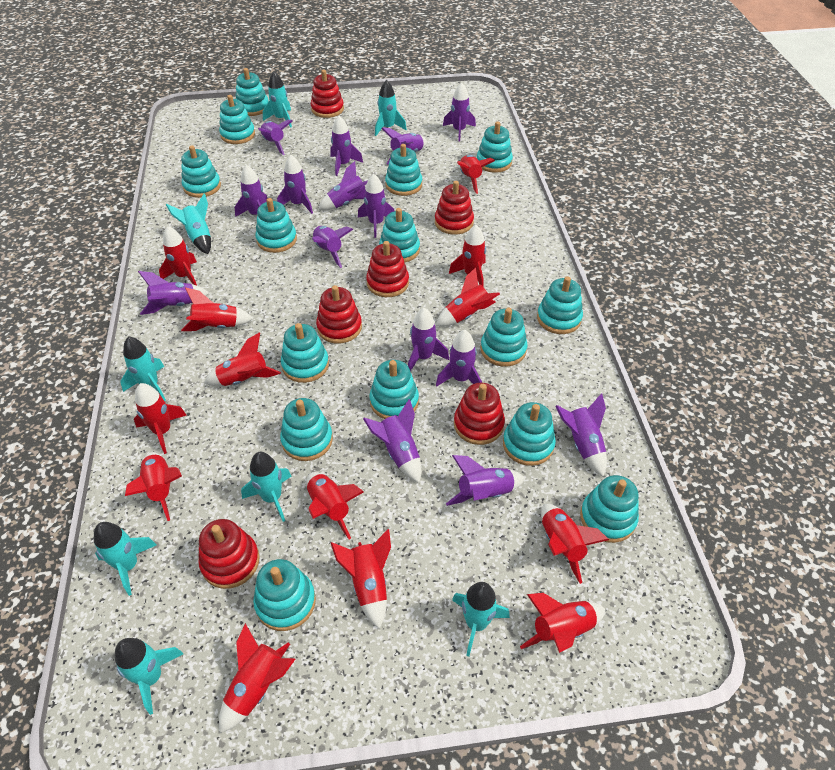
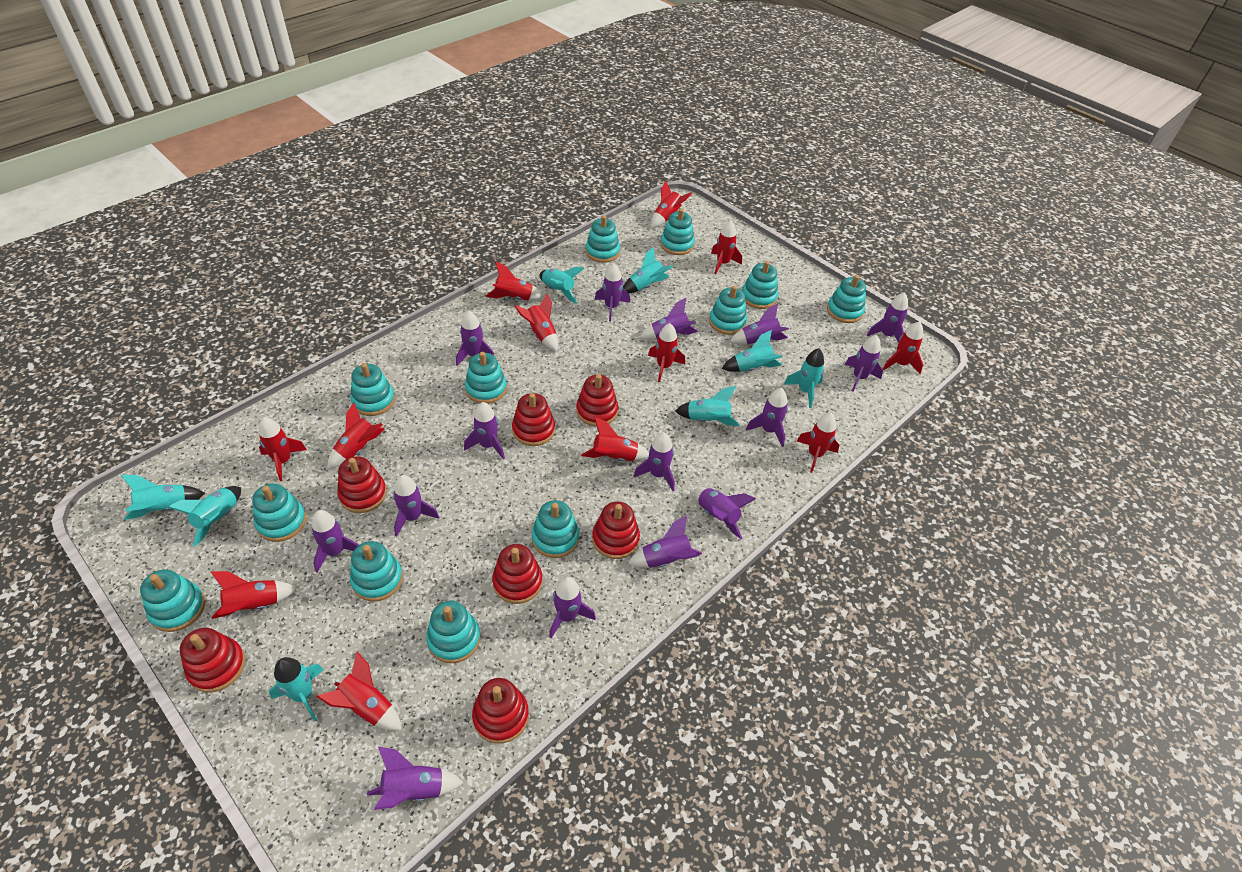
red rocket: [125,452,182,521] [134,383,187,454] [159,226,197,286] [181,287,254,331] [204,332,281,386] [219,623,295,733] [307,472,364,539] [331,529,391,629] [436,267,500,327] [449,225,486,287] [457,155,495,194] [520,593,606,653] [541,504,609,584] = 13 -> [210,571,297,619] [259,417,307,481] [316,652,402,731] [328,403,385,469] [485,262,544,300] [514,293,558,352] [581,417,649,461] [648,323,685,382] [651,181,692,228] [711,220,742,274] [797,413,839,473] [883,321,923,374] = 12
red stacking toy: [198,519,260,589] [311,70,344,118] [316,285,362,344] [366,241,409,297] [435,181,474,235] [454,383,505,445] = 6 -> [180,628,245,692] [338,456,387,513] [472,678,529,744] [492,544,543,604] [512,393,555,446] [576,374,618,426] [592,501,640,559] = 7
turquoise stacking toy: [181,145,221,198] [219,95,255,144] [236,68,268,116] [253,559,316,631] [255,198,297,253] [280,398,333,461] [281,323,329,383] [369,360,419,419] [379,208,420,263] [385,144,422,196] [477,122,513,173] [480,308,528,367] [503,402,556,466] [537,276,583,334] [580,475,639,543] = 15 -> [140,569,205,632] [252,484,306,542] [350,363,395,416] [350,541,403,602] [426,601,481,663] [465,352,507,404] [532,500,579,558] [586,215,620,263] [660,209,695,255] [709,286,747,335] [742,261,778,309] [827,275,866,323] = 12

